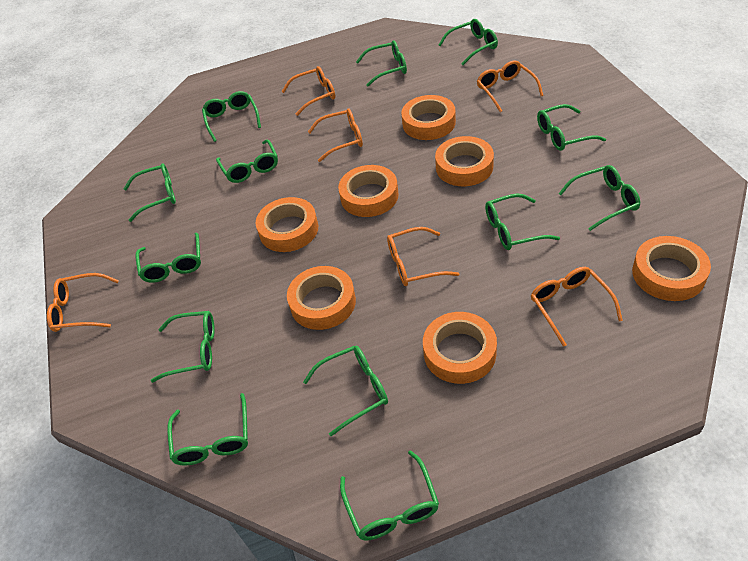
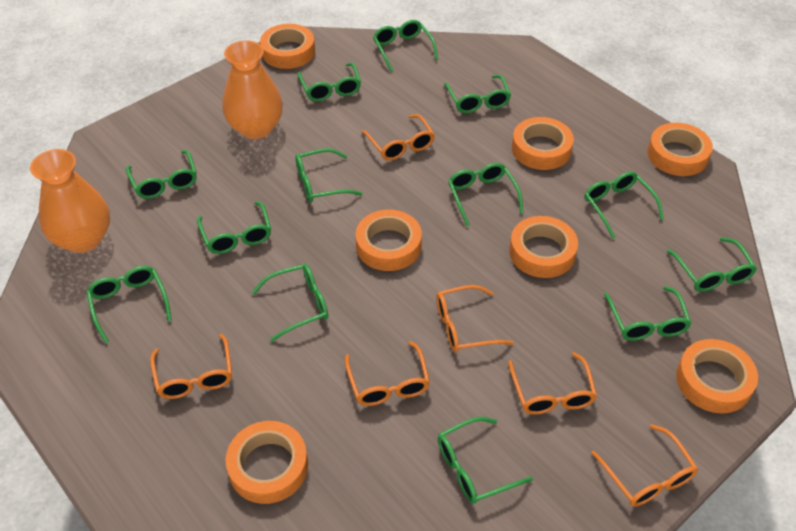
orange vase: none = 0 -> [30,149,110,253] [222,40,283,139] = 2

